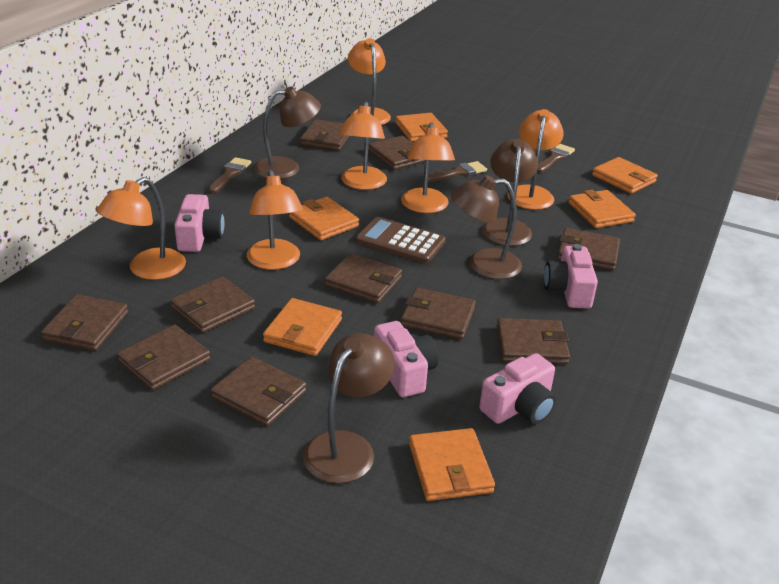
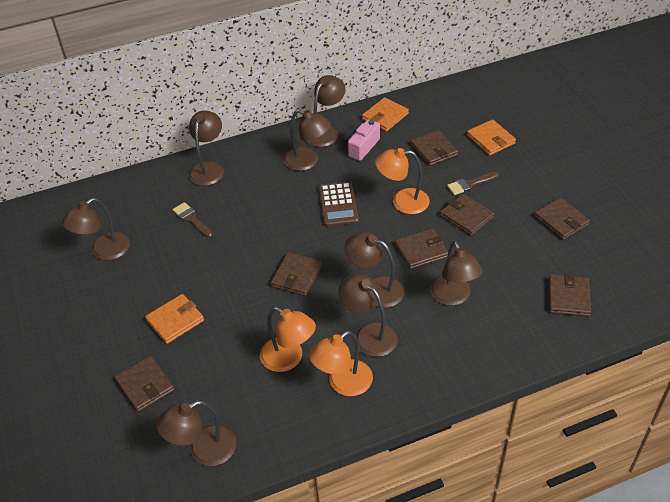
brown brush: [209,157,251,193] [428,161,487,182] [537,144,575,172] = 3 -> [173,202,213,238] [447,172,499,195] = 2
brown lamp: [254,86,321,179] [303,333,395,483] [451,175,522,279] [482,139,538,246] = 4 -> [62,198,130,260] [156,400,236,466] [189,110,224,186] [283,110,331,171] [306,75,346,147] [339,274,398,357] [345,232,405,308] [430,241,483,306] = 8
brown wallet: [41,294,128,351] [117,325,210,390] [170,276,255,333] [211,356,306,426] [300,119,349,151] [325,253,402,303] [368,136,425,170] [401,288,476,339] [496,318,570,364] [557,228,620,270] = 10 -> [115,356,175,412] [271,252,322,296] [395,228,448,269] [411,130,458,166] [440,194,494,236] [534,197,590,240] [548,273,591,317] = 7
orange lamp: [96,177,186,280] [247,170,303,270] [339,101,387,190] [348,38,391,125] [401,122,455,213] [508,109,564,210] = 6 -> [260,307,316,372] [309,331,373,396] [375,148,430,214] = 3
orange wallet: [263,298,342,356] [289,197,359,240] [395,113,448,142] [409,428,495,501] [569,190,636,228] [592,157,658,194] = 6 -> [145,294,204,344] [362,97,409,132] [467,119,516,155] = 3
pink camera: [174,194,225,252] [374,321,439,397] [479,353,556,424] [544,244,598,309] = 4 -> [343,119,380,161] = 1

